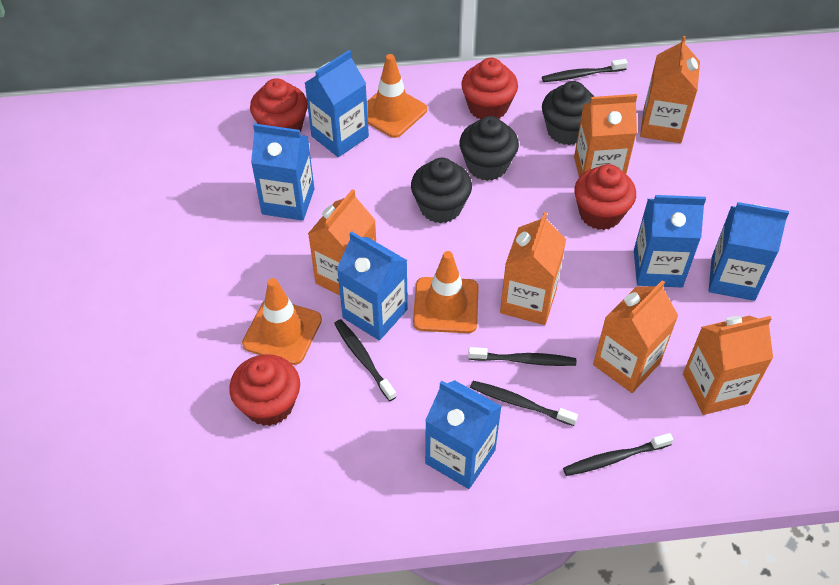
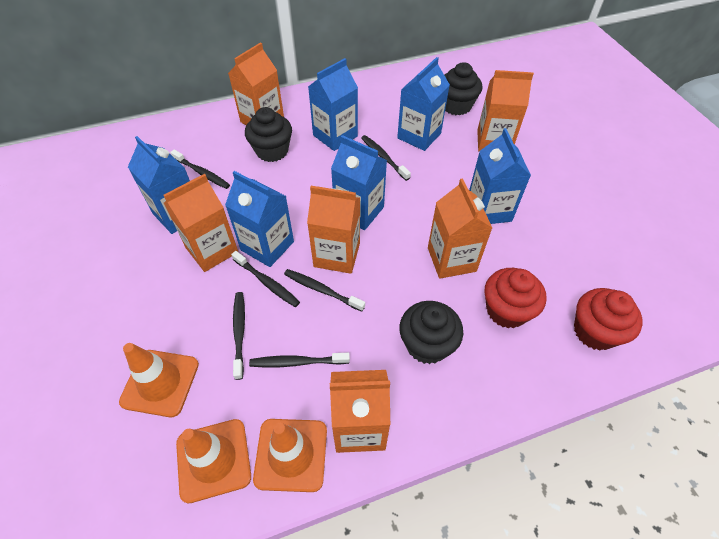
black toothbrush: [334,319,396,401] [468,347,576,366] [470,381,578,426] [542,59,628,82] [563,433,673,476] = 5 -> [170,149,230,189] [231,251,300,307] [233,292,245,380] [249,353,350,368] [284,269,365,312] [361,135,411,181] = 6
red cupcake: [229,354,300,426] [250,78,308,132] [461,58,518,120] [575,164,636,230] = 4 -> [485,268,546,328] [574,288,643,351] = 2

